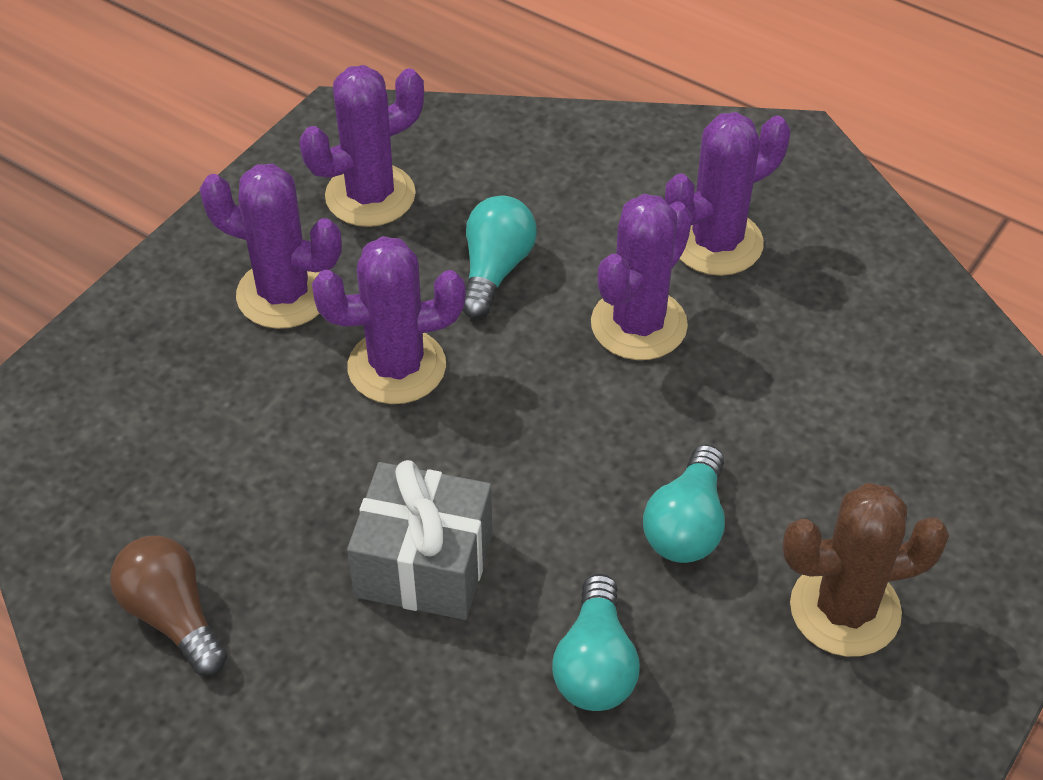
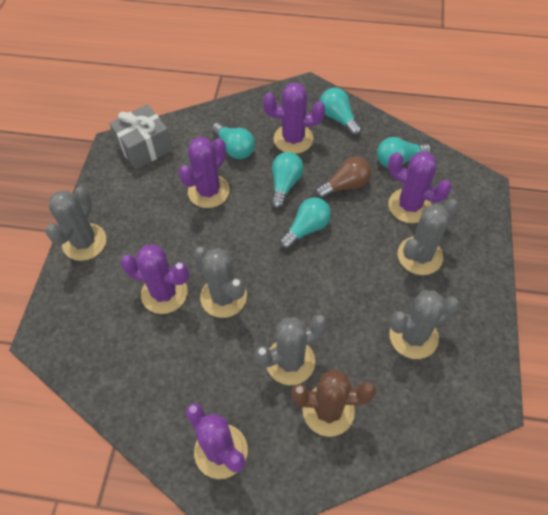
grey cactus: none = 0 -> [46,186,106,261] [194,247,247,318] [255,315,327,385] [389,290,460,359] [398,199,459,275] = 5
turquoise light bulb: [462,196,537,319] [552,574,640,711] [643,444,725,563] = 3 -> [212,122,255,159] [271,152,304,209] [279,197,331,249] [320,88,362,136] [377,137,431,168] = 5

